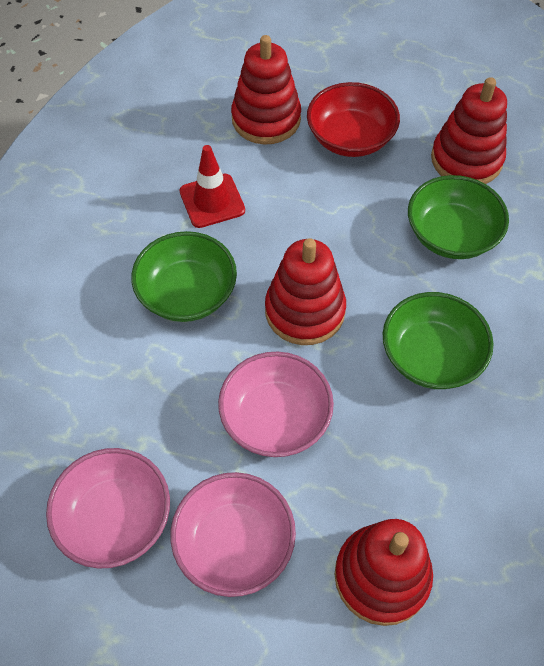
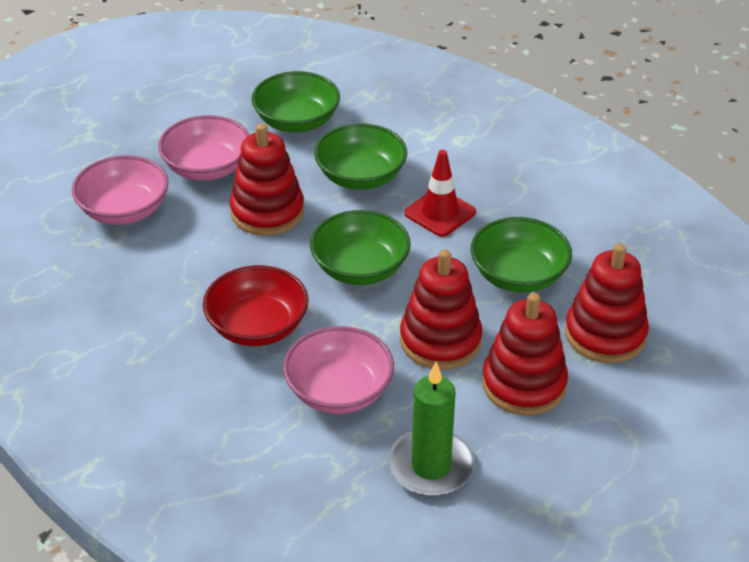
green bowl: [131,231,237,322] [382,292,493,389] [408,175,509,259] = 3 -> [251,71,340,132] [310,210,411,285] [314,124,407,190] [471,217,572,293] = 4
green candle: none = 0 -> [388,362,475,496] = 1

